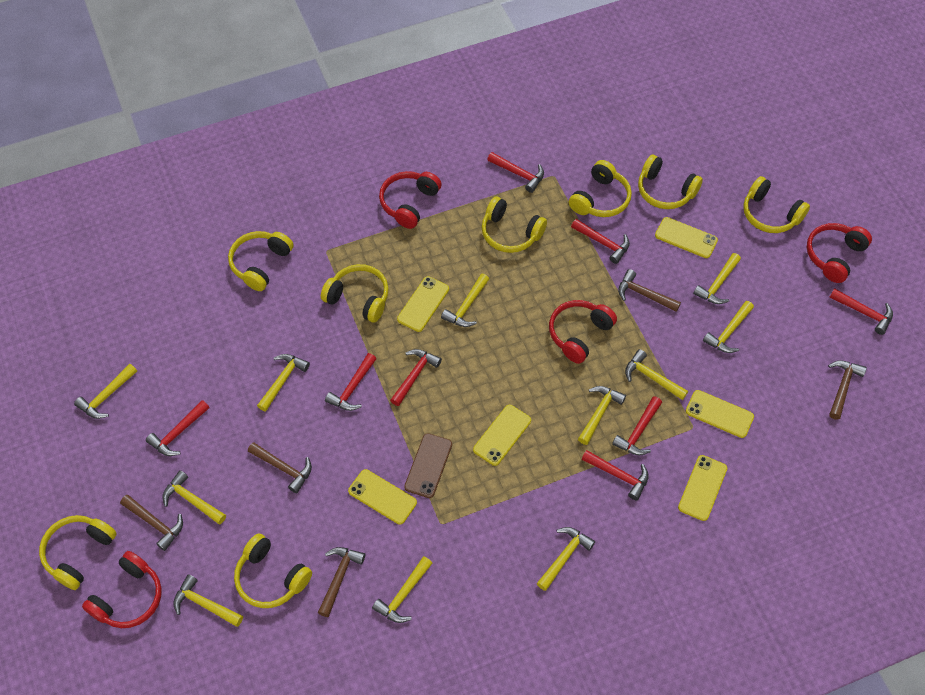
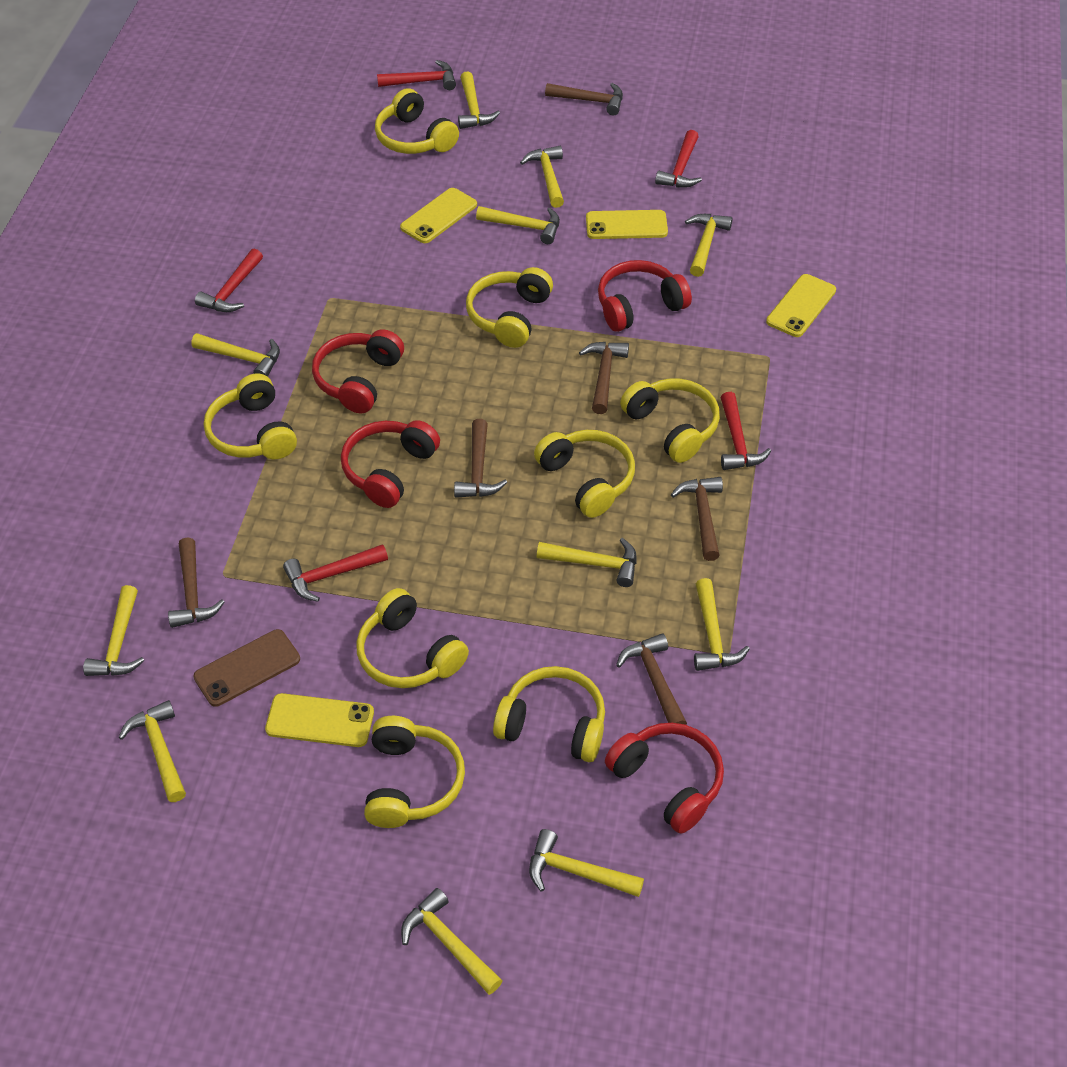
brown hammer: [120,495,183,551] [248,442,312,493] [318,547,365,617] [618,269,681,312] [828,361,867,420] = 5 -> [168,538,225,628] [454,419,507,498] [545,83,623,115] [579,342,629,414] [616,634,687,725] [671,477,723,561] = 6
red hammer: [146,400,210,456] [325,353,376,411] [390,349,442,406] [487,152,544,193] [571,219,630,264] [582,450,649,501] [612,396,662,456] [829,288,893,335] = 8 -> [195,249,263,312] [283,544,388,602] [377,60,456,90] [655,130,702,188] [720,392,771,470] = 5
yellow phone: [348,469,417,525] [397,276,449,332] [473,405,531,466] [655,217,718,258] [678,455,727,521] [686,390,754,438] = 6 -> [265,693,374,747] [400,188,477,243] [586,210,668,239] [766,274,836,337] = 4

